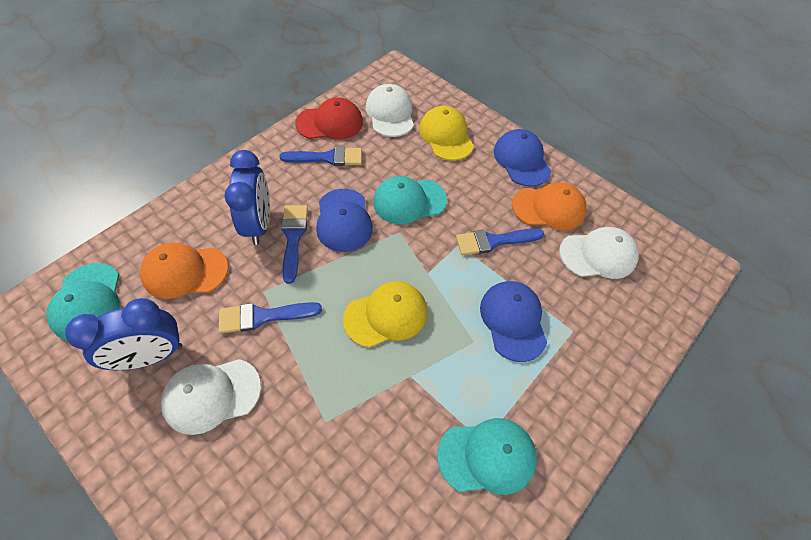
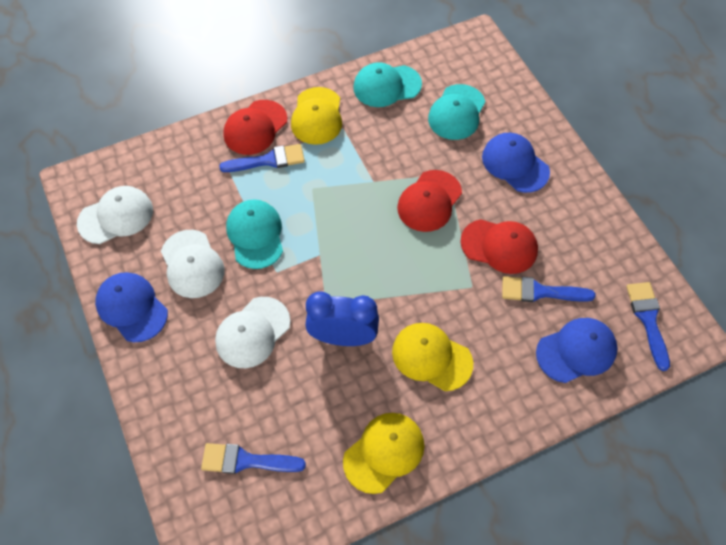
blue clock: [65,298,183,370] [224,150,270,245] = 2 -> [305,291,379,346] = 1
orange cap: [140,242,228,299] [512,182,586,231] = 2 -> none = 0
red cap: [295,98,363,140] = 1 -> [223,100,287,155] [397,170,462,232] [460,219,538,274] = 3
yellow cap: [343,281,427,348] [419,106,474,161] = 2 -> [291,87,342,145] [343,413,424,494] [392,323,473,391] = 3

